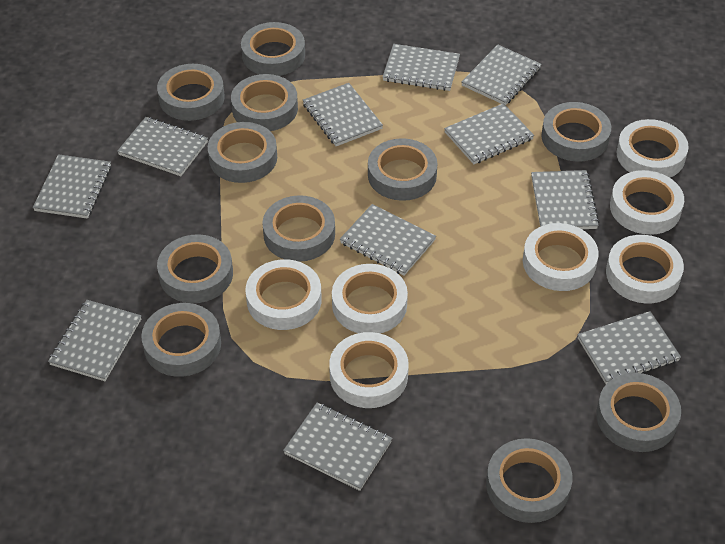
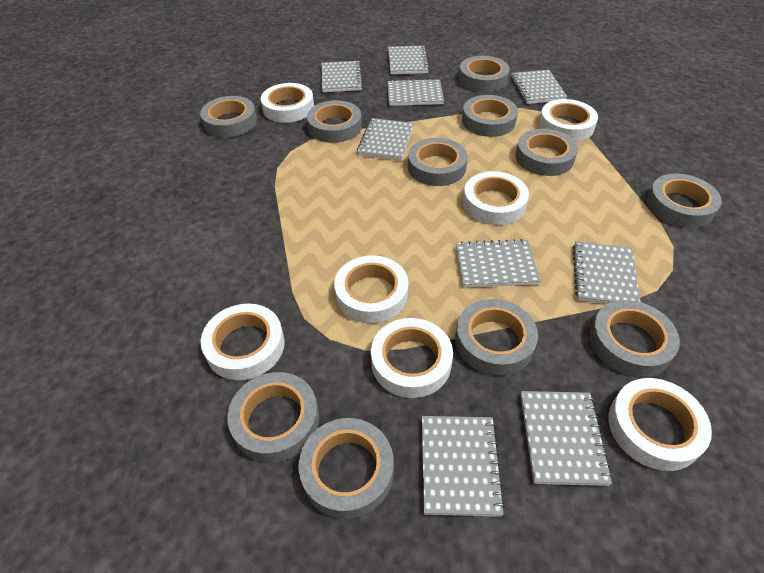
grey notebook: [33,154,111,219] [48,300,141,381] [117,117,208,176] [283,402,392,491] [303,83,383,146] [340,204,436,276] [383,44,460,91] [444,103,534,164] [461,45,542,105] [531,170,599,229] [578,311,681,384] = 11 -> [322,61,363,92] [357,118,414,161] [387,78,444,106] [388,46,430,74] [422,416,505,517] [456,239,540,288] [511,70,567,104] [521,391,612,486] [573,241,641,304] = 9

